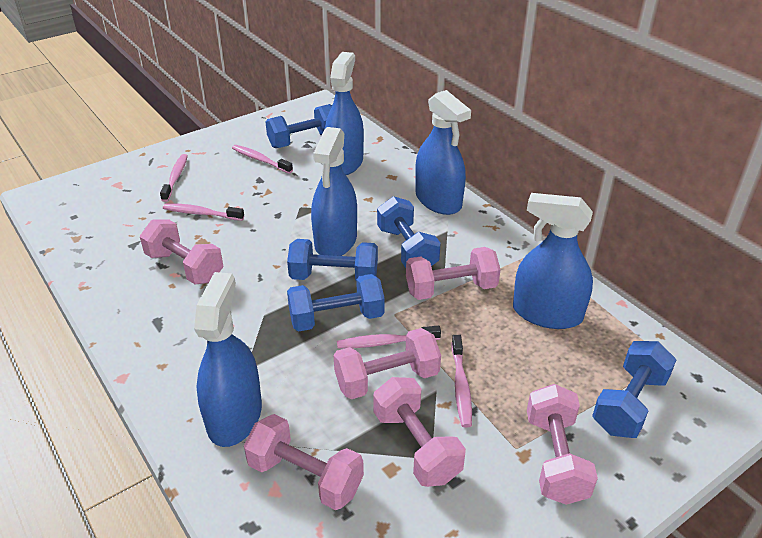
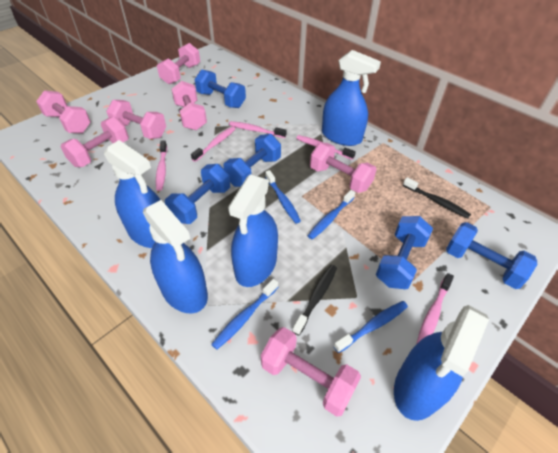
black toothbrush: none = 0 -> [292,265,337,335] [403,177,471,218] = 2
blue toothbrush: none = 0 -> [211,279,278,350] [265,170,301,224] [308,190,356,240] [334,301,408,353] = 4
pink dumbbell: [140,219,223,284] [244,414,364,510] [334,328,441,399] [373,377,466,487] [406,247,501,300] [527,384,598,505] = 6 -> [36,90,91,133] [61,117,129,167] [106,100,166,139] [157,43,200,84] [171,81,207,130] [261,327,361,417] [310,143,377,193] = 7

